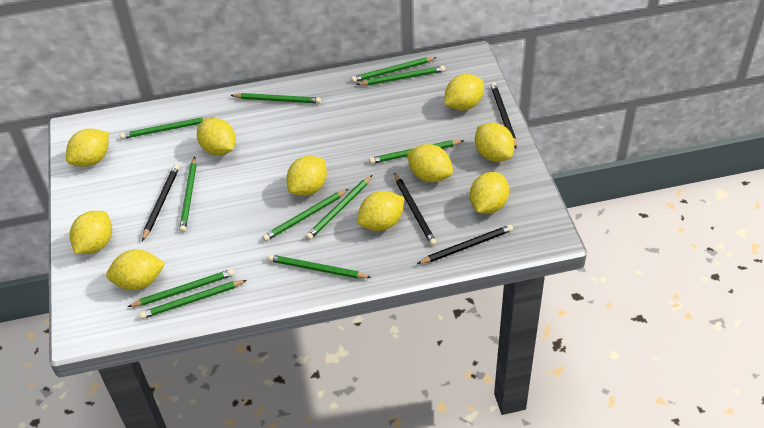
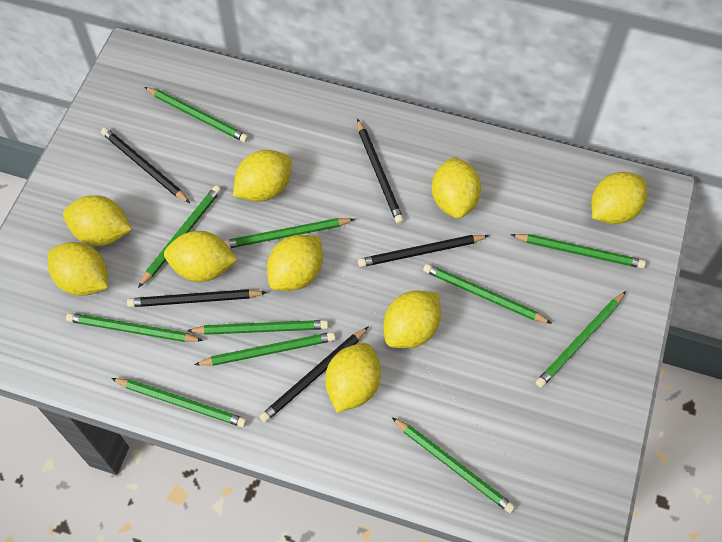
black pencil: [142,165,179,241] [394,173,437,246] [417,225,513,264] [491,82,517,148] = 4 -> [101,127,190,203] [127,289,267,307] [260,326,369,422] [357,119,404,224] [358,235,489,267] = 5
yellow lemon: [66,128,109,167] [70,211,112,254] [106,250,165,290] [197,118,236,155] [286,156,327,196] [357,191,404,231] [407,144,453,182] [445,74,484,110] [470,172,509,214] [475,122,514,162] = 10 -> [48,242,108,296] [63,195,132,246] [164,231,238,282] [233,150,292,202] [267,235,323,291] [325,343,381,413] [383,291,441,348] [432,157,481,219] [591,172,647,224] = 9

